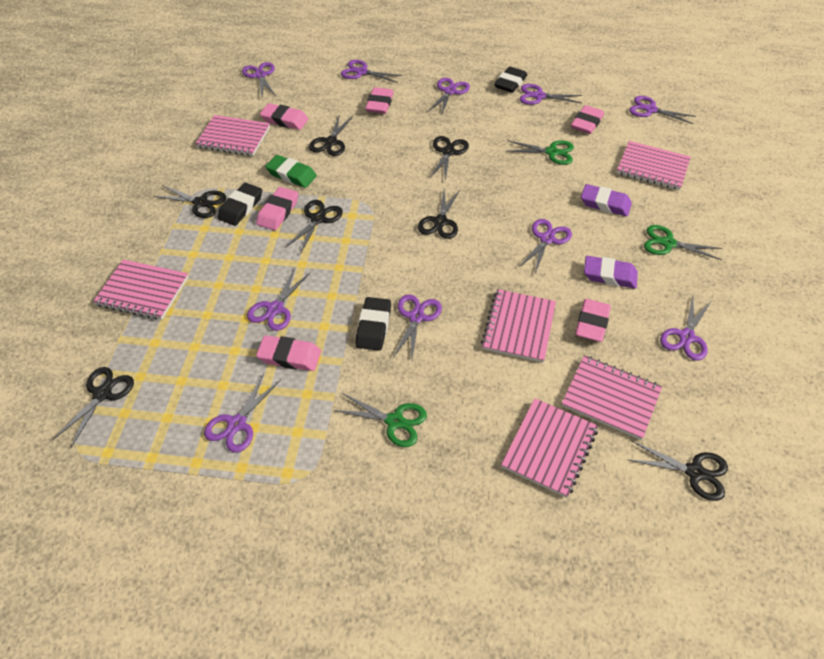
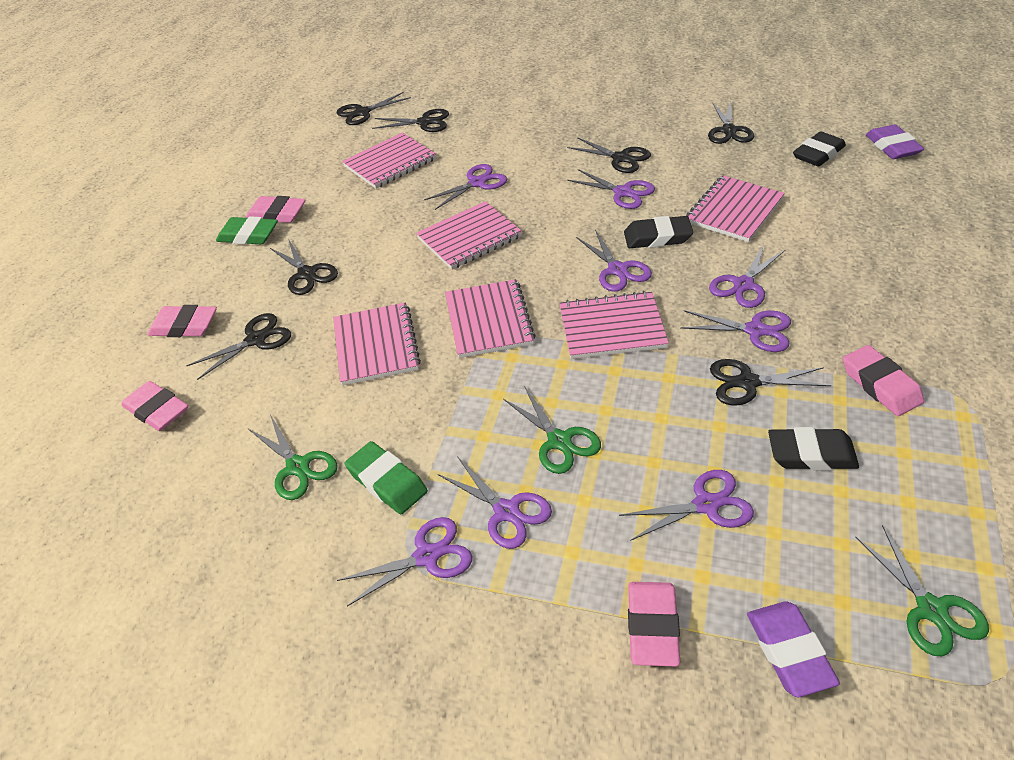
green eraser: [265,155,317,188] = 1 -> [216,216,278,244] [345,441,428,514] = 2
pink eraser: [256,187,298,231] [256,335,321,371] [260,103,308,130] [365,87,394,114] [571,105,604,134] [575,299,611,342] = 6 -> [122,381,188,431] [147,305,217,337] [245,196,305,223] [628,582,680,666] [843,345,924,416] = 5
purple scissors: [204,373,281,452] [242,62,276,96] [247,268,311,331] [341,60,402,83] [393,294,442,360] [428,78,470,116] [518,219,572,273] [520,84,582,105] [629,96,696,124] [660,296,711,361] = 10 -> [337,517,472,606] [424,164,508,210] [438,456,552,549] [567,169,655,209] [576,230,652,292] [619,470,754,541] [680,310,791,352] [709,244,785,308] = 8

